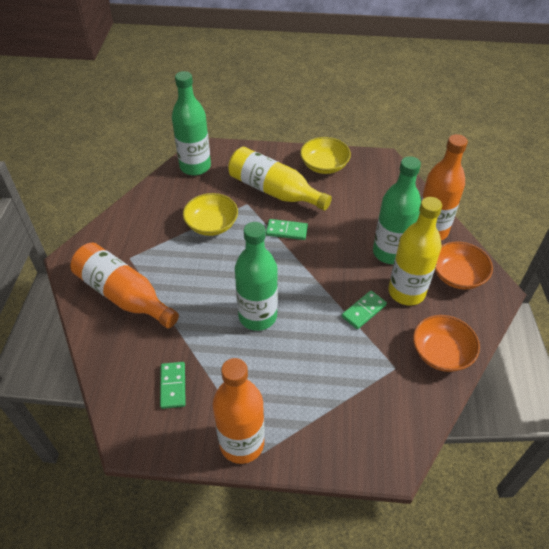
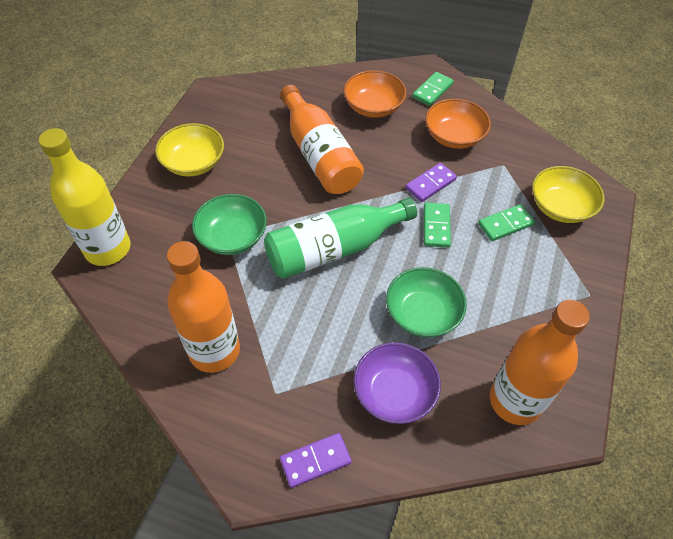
green bottle: [172,71,211,176] [235,222,278,331] [373,156,421,264] = 3 -> [264,198,417,279] = 1
green bowl: none = 0 -> [192,194,267,255] [386,267,467,337] = 2
purple bowl: none = 0 -> [353,342,441,424] = 1
purple domino: none = 0 -> [280,433,352,488] [405,163,457,202] = 2
yellow bottle: [228,147,332,211] [388,197,442,305] = 2 -> [39,128,130,266] = 1

